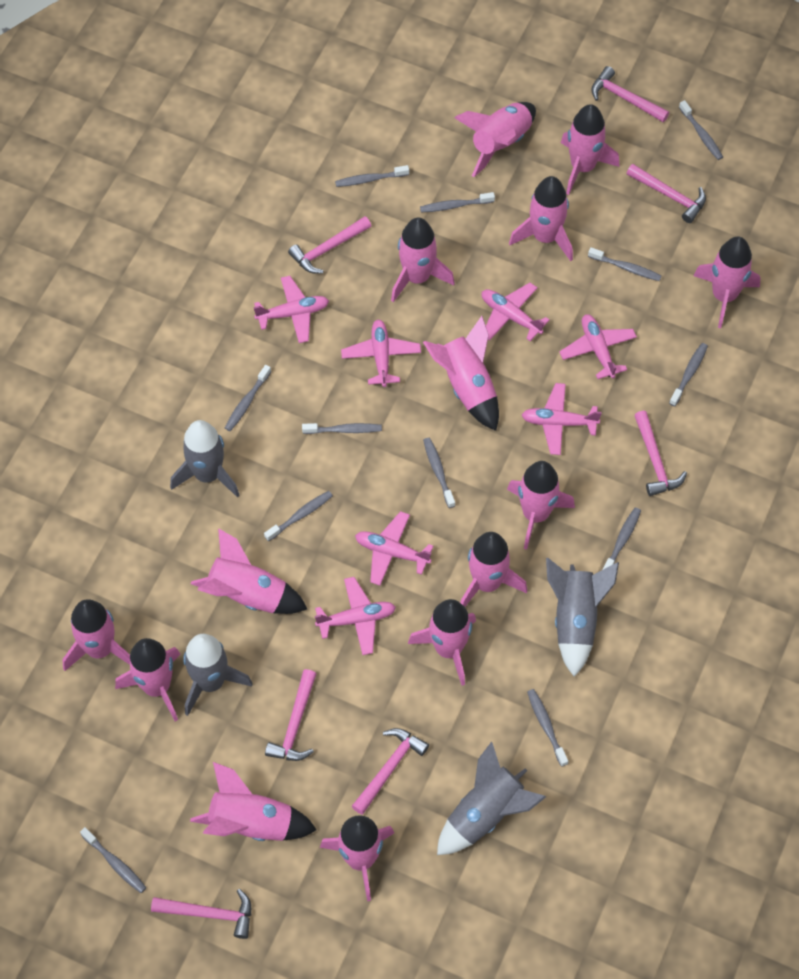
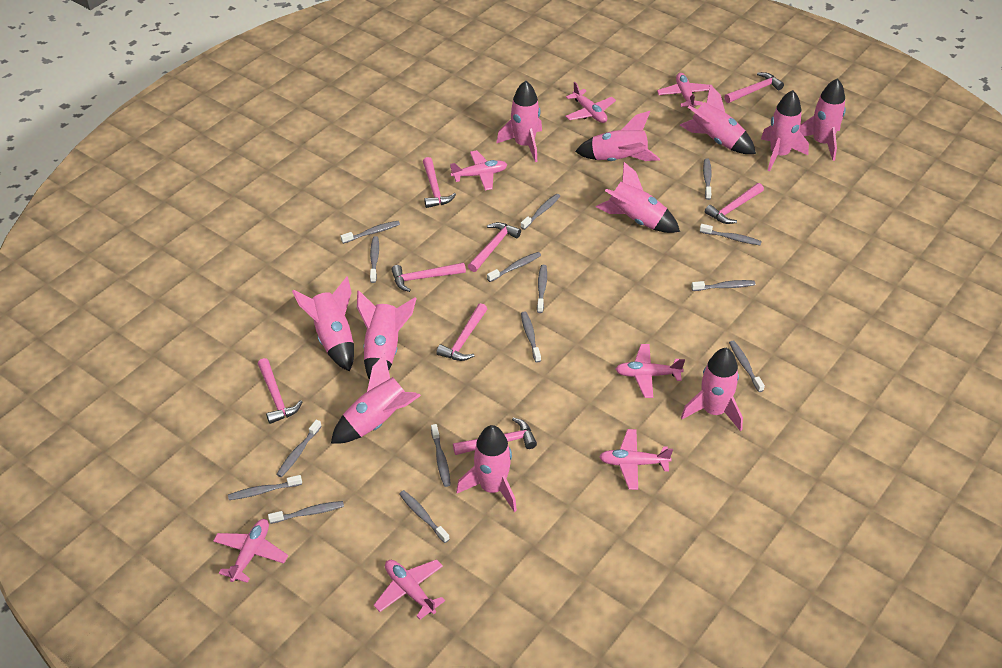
grey rocket: [170,420,240,498] [183,634,253,716] [437,741,546,855] [546,558,619,677] = 4 -> none = 0
grey toothbrush: [80,827,147,893] [225,365,271,431] [264,491,333,541] [302,423,382,434] [335,165,409,187] [420,192,495,212] [423,438,455,508] [527,689,568,767] [588,247,661,281] [602,508,641,570] [669,343,708,406] [679,100,723,160] = 12 -> [228,475,302,500] [268,501,344,524] [276,420,322,477] [340,221,400,244] [370,236,379,283] [399,490,450,543] [431,424,451,487] [487,252,541,282] [521,194,560,230] [521,311,541,363] [537,265,547,313] [691,280,755,291] [700,224,762,245] [703,158,712,200] [729,341,765,392] = 15
pink hammer: [151,889,251,939] [265,669,316,761] [288,216,371,273] [352,728,429,815] [591,66,669,122] [627,164,706,223] [634,411,687,496] = 7 -> [258,358,302,424] [391,262,466,292] [423,157,456,208] [436,303,487,361] [453,417,537,455] [468,222,521,272] [705,183,764,224] [724,72,784,103] = 8
pink rocket: [62,599,130,671] [115,638,180,721] [190,762,317,841] [191,528,307,614] [320,815,394,901] [391,218,455,302] [408,599,476,686] [423,316,499,431] [454,102,536,177] [460,532,527,607] [507,461,575,550] [509,176,573,261] [561,104,620,195] [694,236,761,328] = 14 -> [292,277,354,372] [331,354,421,443] [357,290,417,380] [456,425,517,512] [496,81,542,162] [575,111,660,161] [596,162,680,233] [680,85,756,154] [681,348,743,431] [761,90,809,171] [799,78,846,161] = 11

